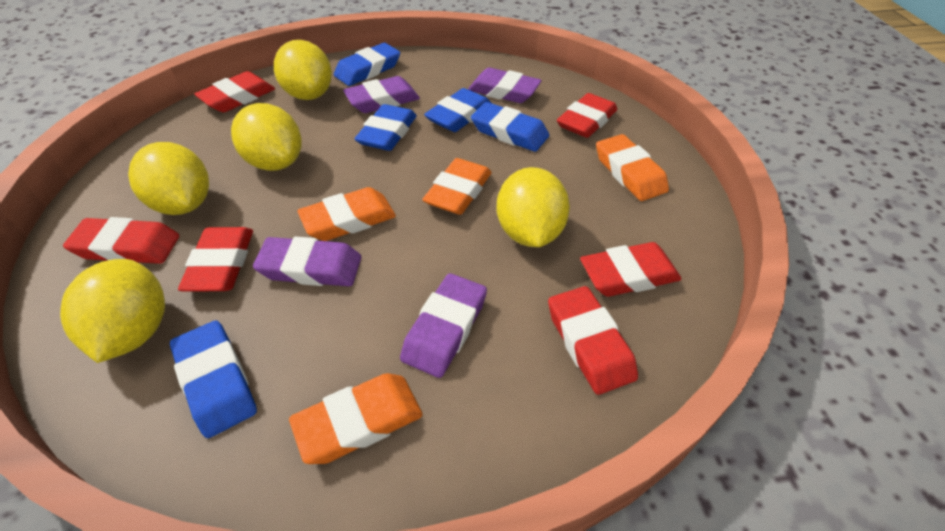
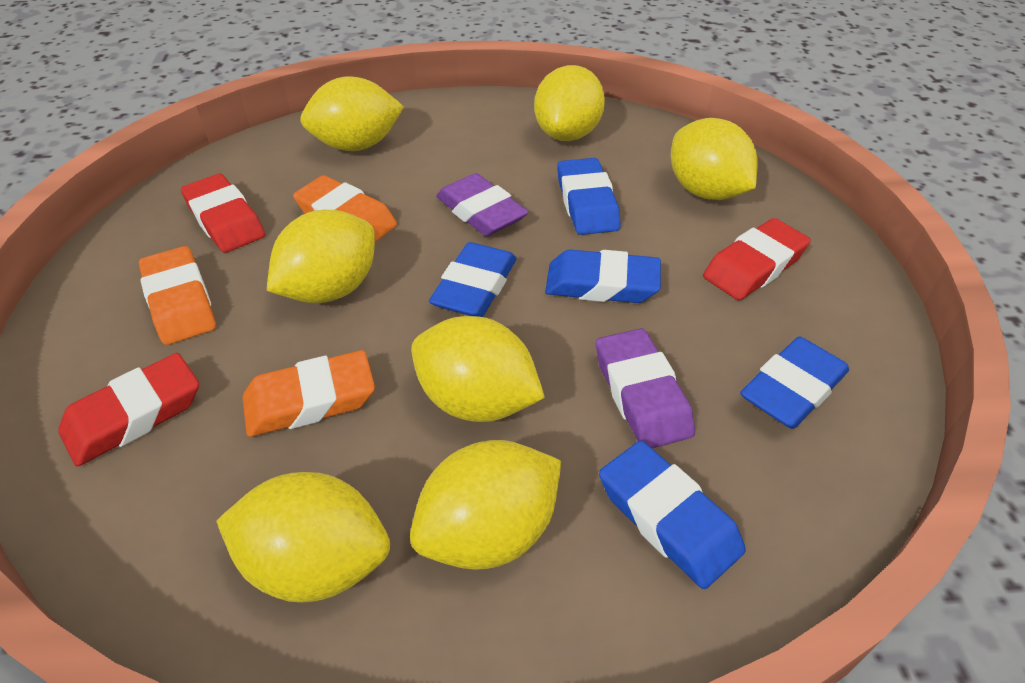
orange eraser: [289,373,423,464] [297,187,396,241] [422,158,492,215] [596,134,669,201] = 4 -> [139,246,216,345] [243,350,375,437] [293,175,397,242] = 3
purple eraser: [253,237,361,286] [343,76,420,113] [400,273,487,378] [468,68,542,103] = 4 -> [436,173,529,236] [596,328,695,448] = 2
red eraser: [63,217,179,264] [178,227,253,292] [194,71,275,112] [548,286,638,395] [557,93,617,138] [580,242,681,297] = 6 -> [58,353,199,467] [181,174,265,253] [703,218,811,300] = 3
yellow lemon: [60,259,165,363] [128,142,209,215] [231,103,302,171] [274,40,332,100] [496,167,570,247] = 5 -> [216,472,390,603] [267,210,375,303] [300,76,404,151] [410,440,561,570] [411,316,545,422] [534,65,605,141] [671,118,758,200] = 7

